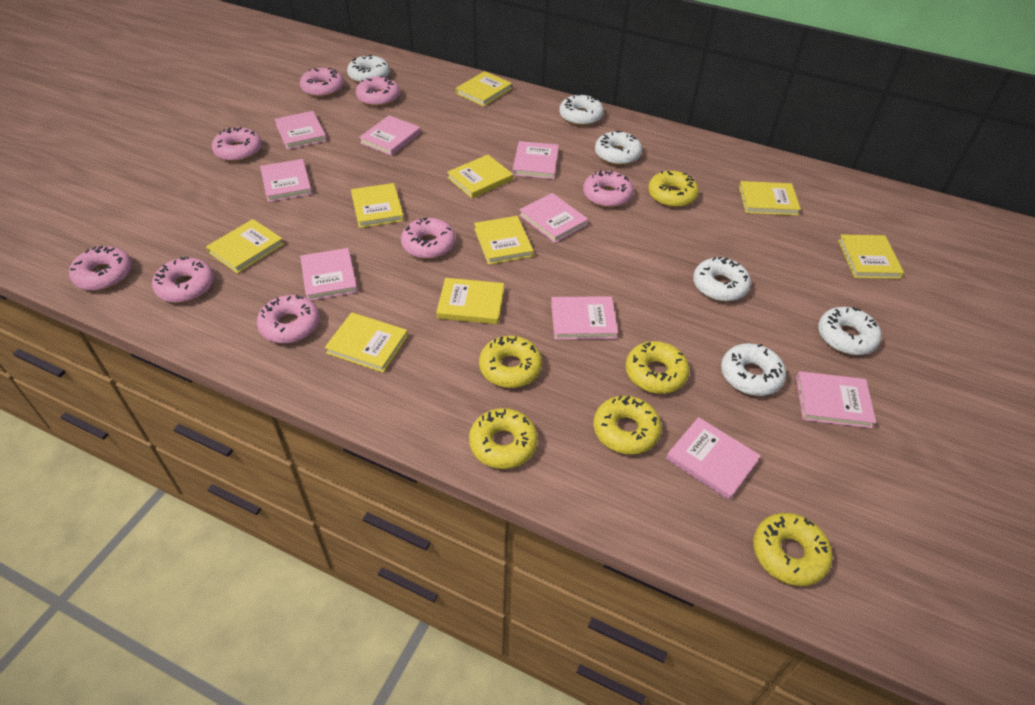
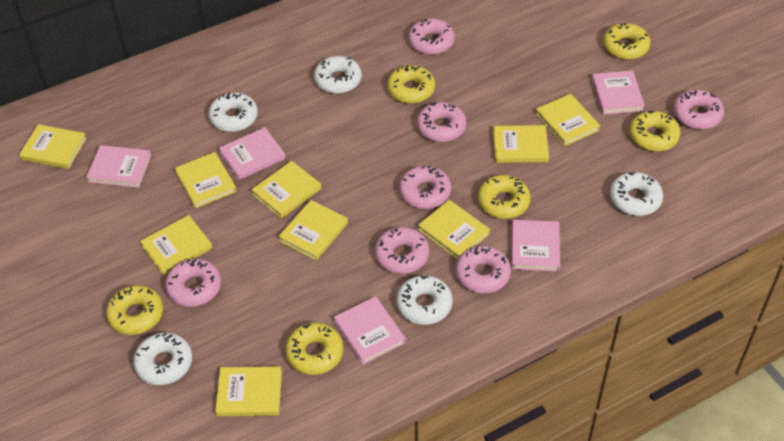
pink book: [260,159,312,202] [275,111,327,150] [300,248,358,301] [359,115,421,156] [512,141,559,179] [519,193,588,243] [551,296,618,340] [666,417,761,500] [796,371,876,428] = 9 -> [86,145,152,188] [219,127,286,180] [334,296,406,365] [512,220,560,272] [592,70,645,115] = 5
pink donut: [69,246,132,291] [152,257,214,303] [212,127,262,162] [257,295,320,344] [300,68,344,97] [356,76,400,107] [401,217,455,259] [583,170,633,208] = 8 -> [165,259,221,307] [375,227,429,274] [399,166,451,209] [408,19,455,55] [417,102,466,142] [455,246,511,293] [673,90,724,129] = 7
white donut: [347,55,390,83] [559,94,604,126] [595,130,642,165] [693,256,751,302] [721,343,786,396] [818,307,881,355] = 6 -> [133,333,192,385] [208,93,258,132] [314,56,362,94] [396,275,453,325] [610,172,663,216] = 5

